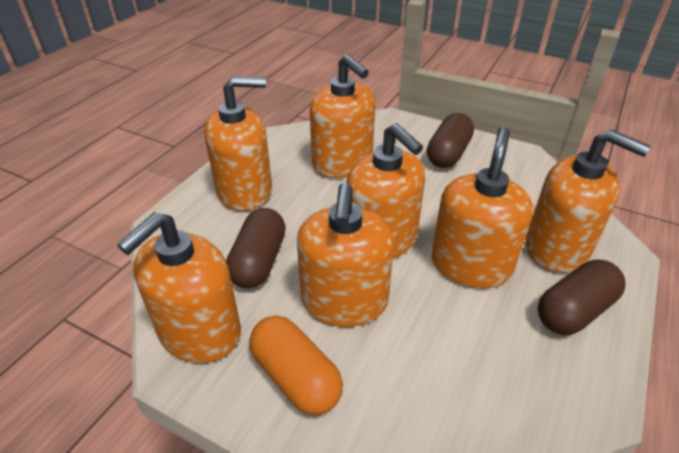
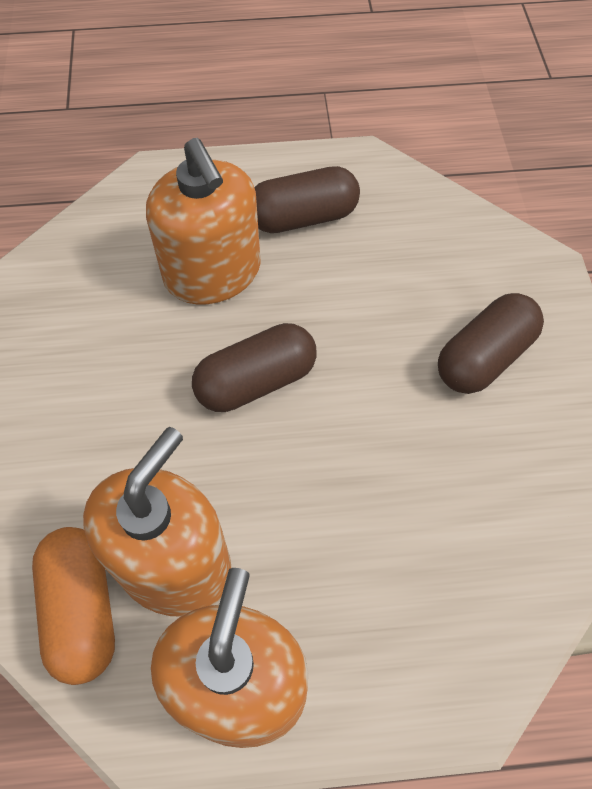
orange soap dispenser: [117,212,241,363] [205,76,272,211] [297,183,394,327] [310,54,375,178] [347,123,425,259] [432,127,533,289] [526,129,651,273] = 7 -> [83,427,232,617] [146,138,261,305] [151,568,308,748] = 3

